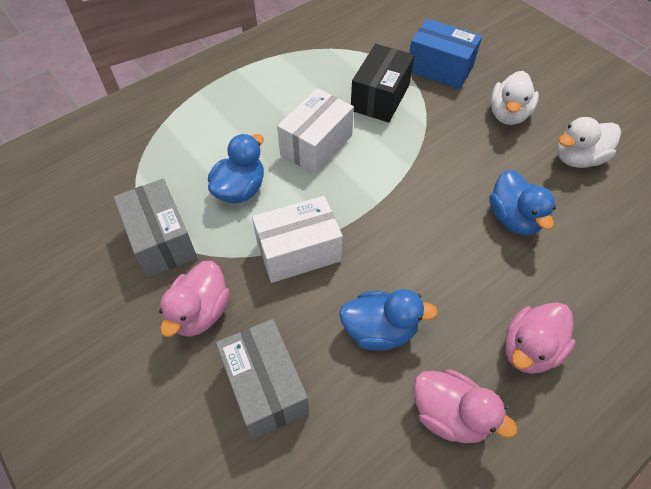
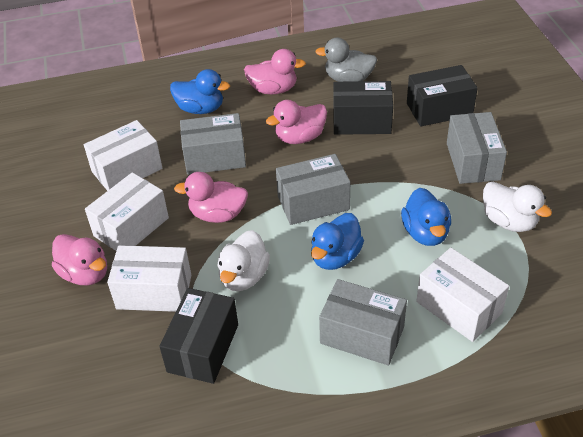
black box: [351,44,415,123] = 1 -> [159,288,238,384] [333,81,393,135] [407,65,478,127] = 3
blue box: [409,19,482,89] = 1 -> none = 0
grey box: [114,179,197,278] [216,319,309,439] = 2 -> [180,113,246,175] [276,154,350,225] [319,279,407,366] [447,112,507,184] = 4
grey duck: none = 0 -> [315,38,377,82] = 1
pink duck: [159,261,230,337] [413,369,517,443] [505,302,576,374] = 3 -> [52,234,107,286] [174,172,248,223] [244,49,306,94] [266,100,327,144] = 4
white box: [252,196,343,283] [277,88,354,174] = 2 -> [84,120,162,191] [85,172,169,251] [107,245,191,312] [416,248,509,342] = 4

